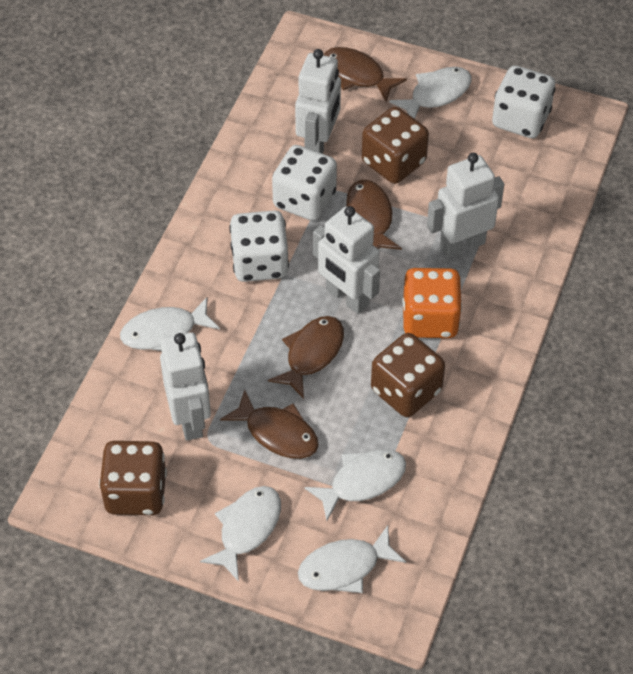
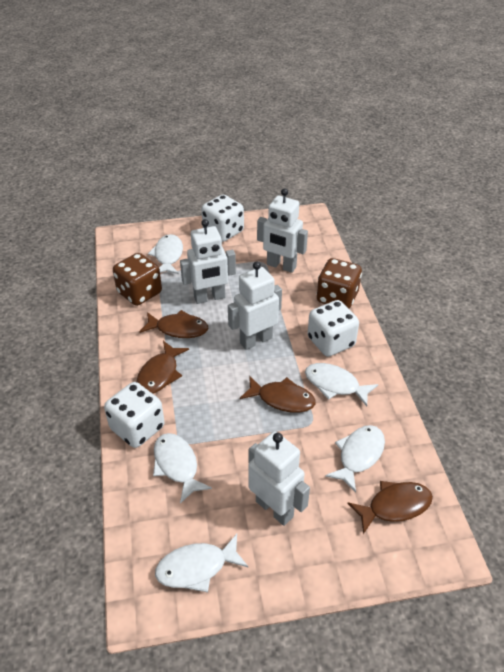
brown dice: [99,441,167,515] [362,107,429,184] [371,333,445,417] = 3 -> [113,253,162,306] [317,258,362,308] = 2
orange dice: [402,268,462,338] = 1 -> none = 0

